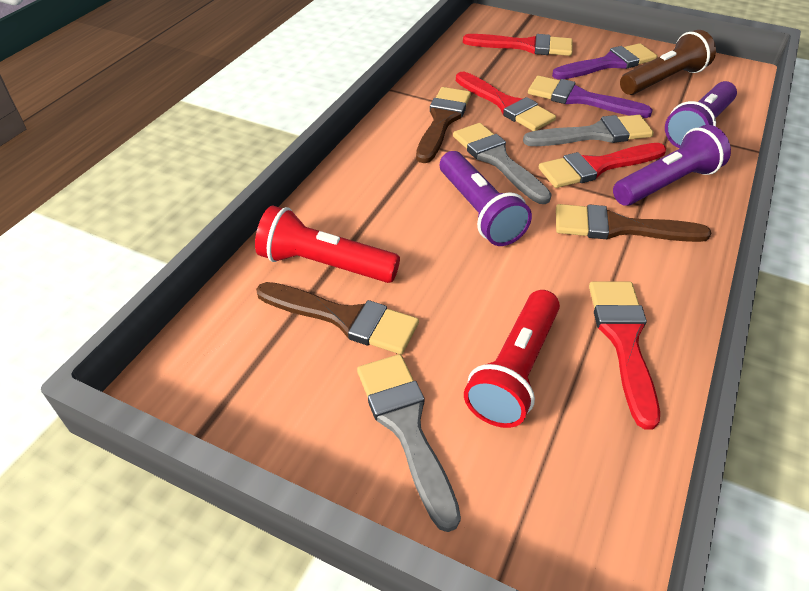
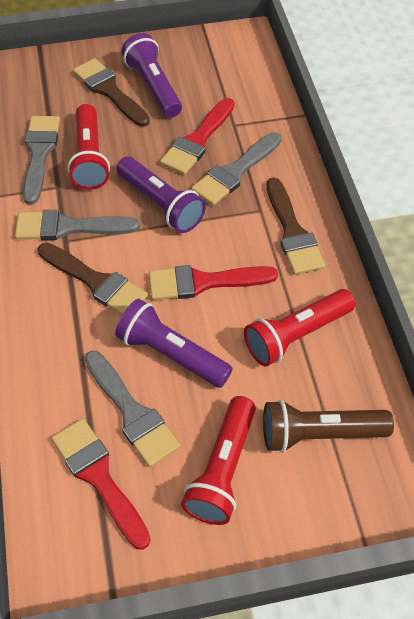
grey brush: [357,354,461,532] [453,123,552,204] [523,115,654,146] = 3 -> [15,210,140,240] [23,116,60,204] [85,351,180,467] [191,132,282,206] = 4
purple brush: [528,76,652,118] [552,43,657,80] = 2 -> none = 0
red brush: [456,72,556,131] [463,34,573,56] [539,143,666,188] [589,281,660,430] = 4 -> [52,418,151,550] [149,265,278,300] [160,98,235,175] = 3
red flashlight: [255,205,400,283] [464,290,560,428] = 2 -> [68,104,110,190] [181,396,256,525] [244,289,356,366] = 3

